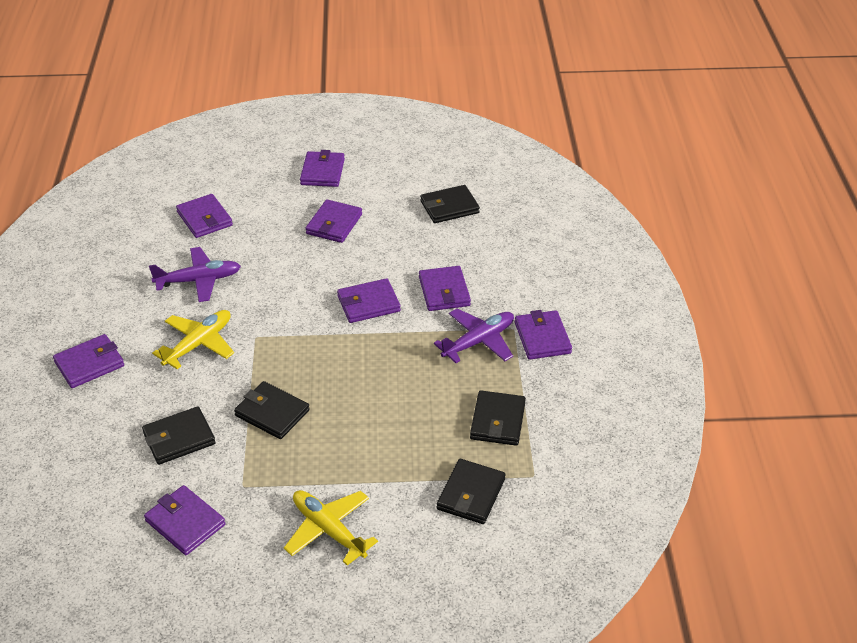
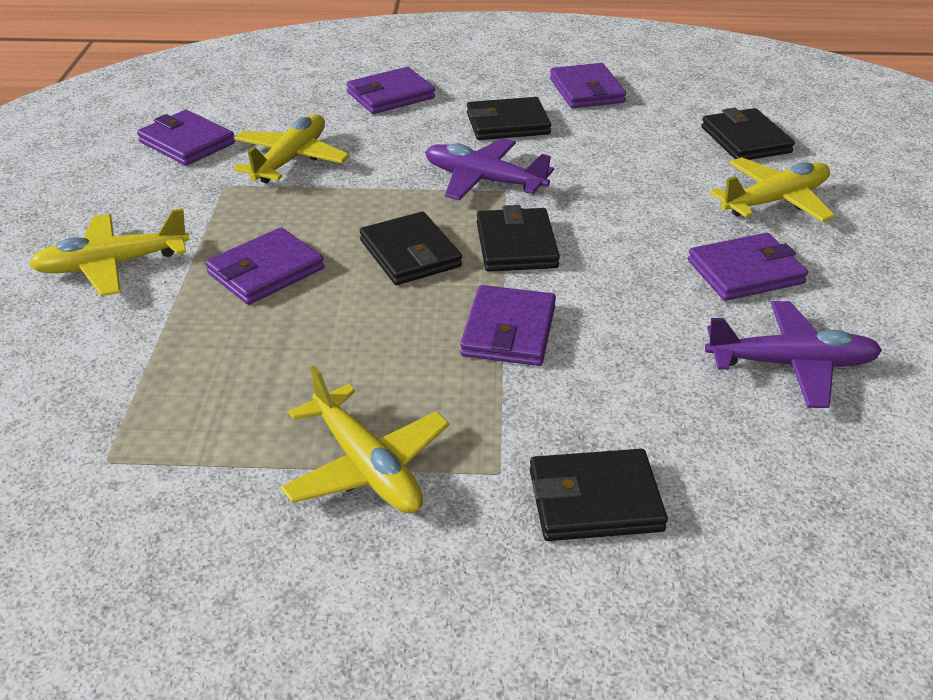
purple wallet: [53,334,124,388] [144,485,225,555] [176,194,233,238] [300,150,345,187] [305,199,362,243] [337,278,401,323] [419,266,471,311] [515,310,572,360] = 8 -> [137,110,235,166] [206,227,324,305] [347,67,435,114] [460,285,556,366] [550,63,626,108] [688,233,808,301] = 6
yellow plane: [152,310,234,369] [284,490,378,565] = 2 -> [29,208,190,296] [233,114,350,183] [280,366,449,513] [709,157,835,222] = 4

